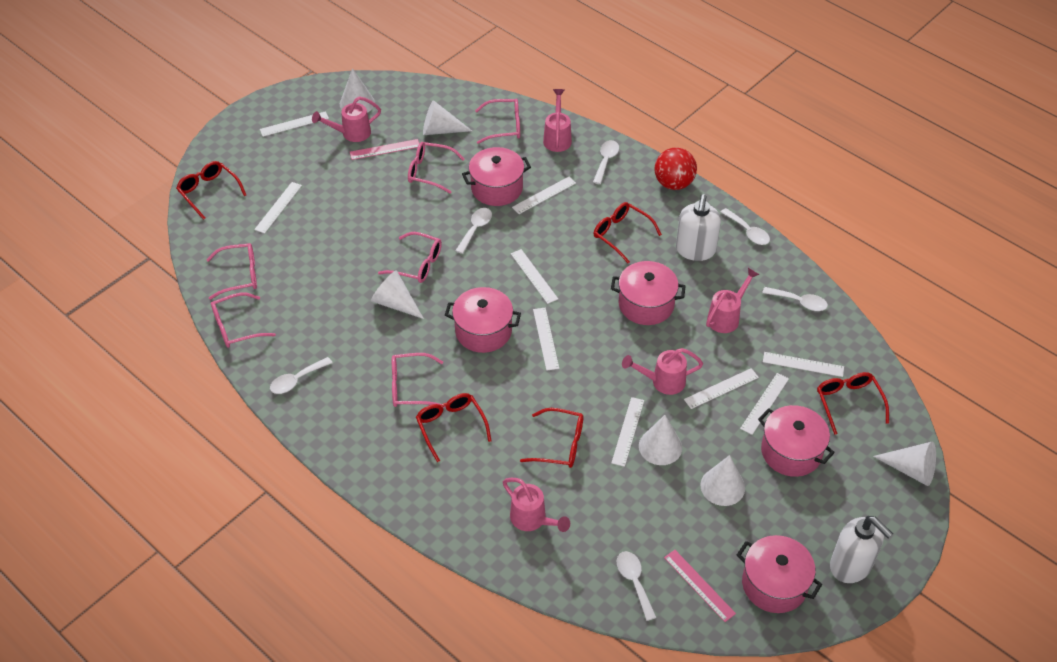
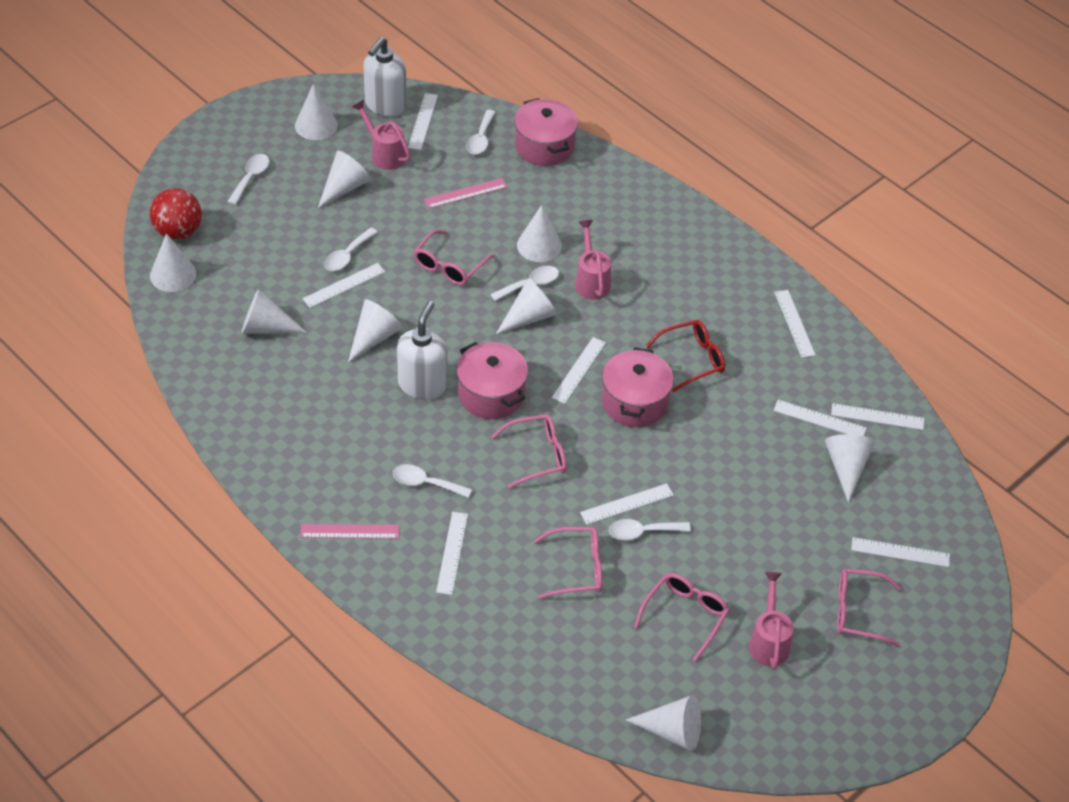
pink glasses: [206,243,257,300] [211,292,276,348] [378,232,442,283] [392,353,445,408] [408,142,465,194] [475,99,520,144] = 6 -> [414,230,495,285] [491,414,566,488] [534,527,602,599] [634,573,729,661] [837,569,901,647] = 5
pink pot: [445,287,521,353] [462,147,531,206] [611,261,686,325] [737,535,822,613] [758,405,835,477] = 5 -> [456,342,528,419] [514,98,578,166] [602,347,674,427] = 3
pink watering can: [312,96,381,142] [503,478,570,532] [543,89,572,152] [622,348,703,395] [706,268,760,333] = 5 -> [352,100,411,170] [575,220,611,300] [748,572,794,669] = 3
red glasses: [176,161,246,220] [416,393,492,462] [520,408,583,468] [594,202,662,263] [817,372,889,435] = 5 -> [645,320,725,392] = 1
white cone: [340,68,375,113] [371,270,424,319] [423,100,472,135] [639,415,682,465] [701,455,745,506] [873,442,936,486] = 6 -> [150,233,196,292] [242,289,307,333] [295,84,338,140] [318,151,371,208] [348,299,403,362] [496,278,557,334] [517,205,562,262] [626,695,701,751] [825,434,875,503] = 9

